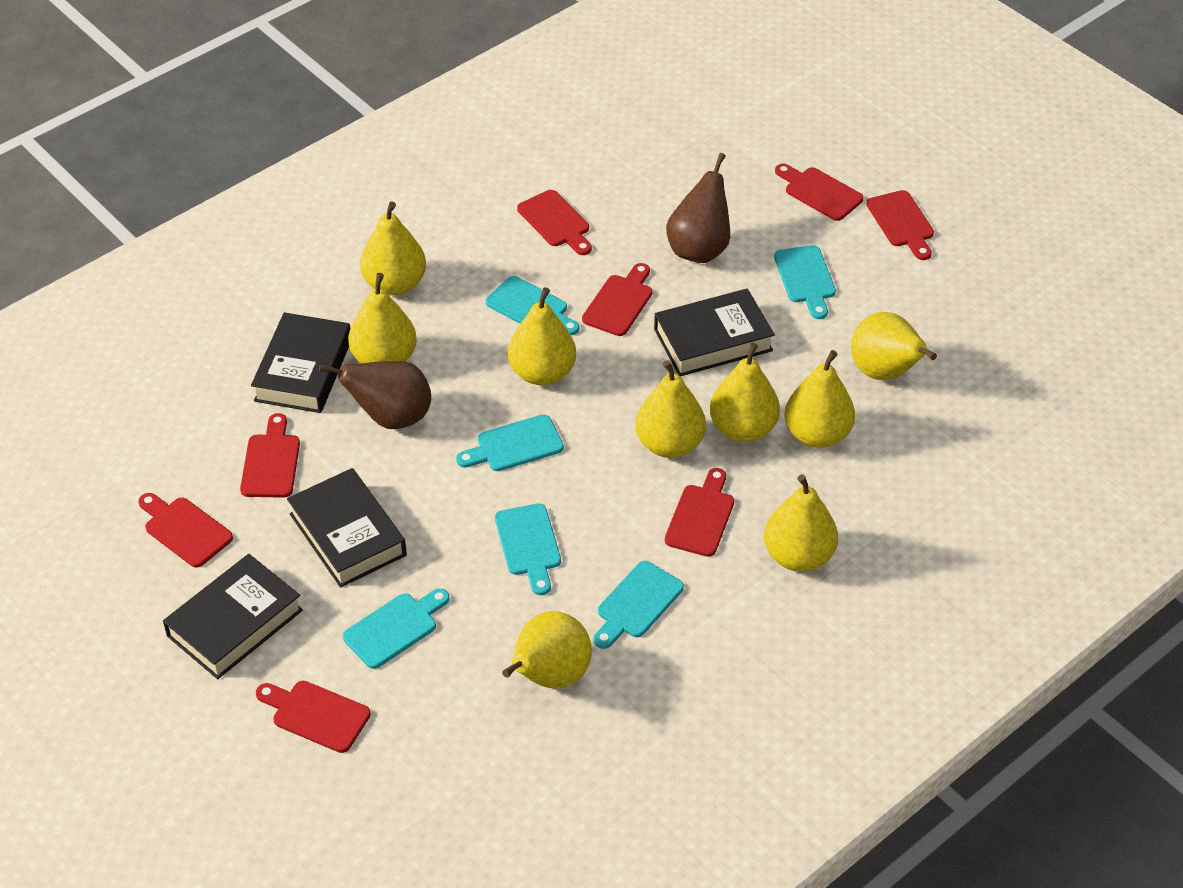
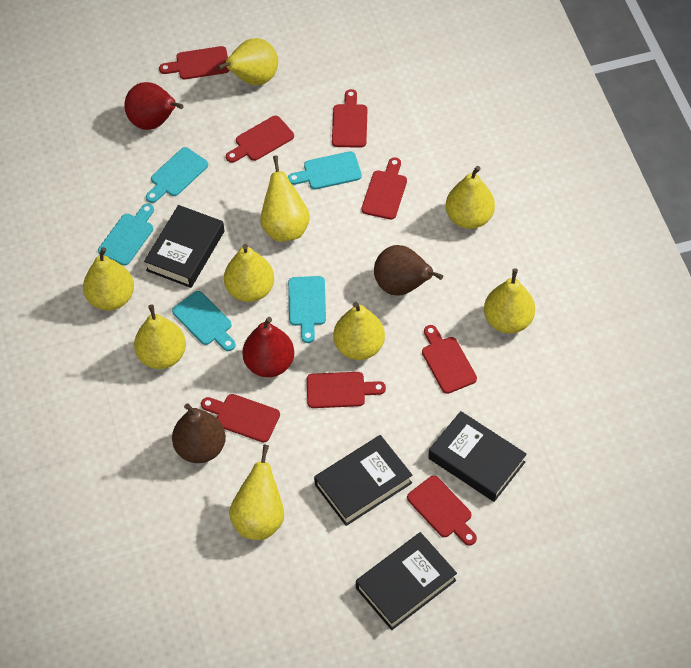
red pear: none = 0 -> [125,82,184,130] [242,317,294,377] = 2
turquoise cutting board: [343,588,450,669] [456,414,564,471] [486,276,579,335] [495,504,561,595] [594,561,684,649] [774,245,836,319] = 6 -> [98,204,154,266] [146,147,208,203] [172,291,236,351] [288,151,362,189] [288,276,326,343] = 5

